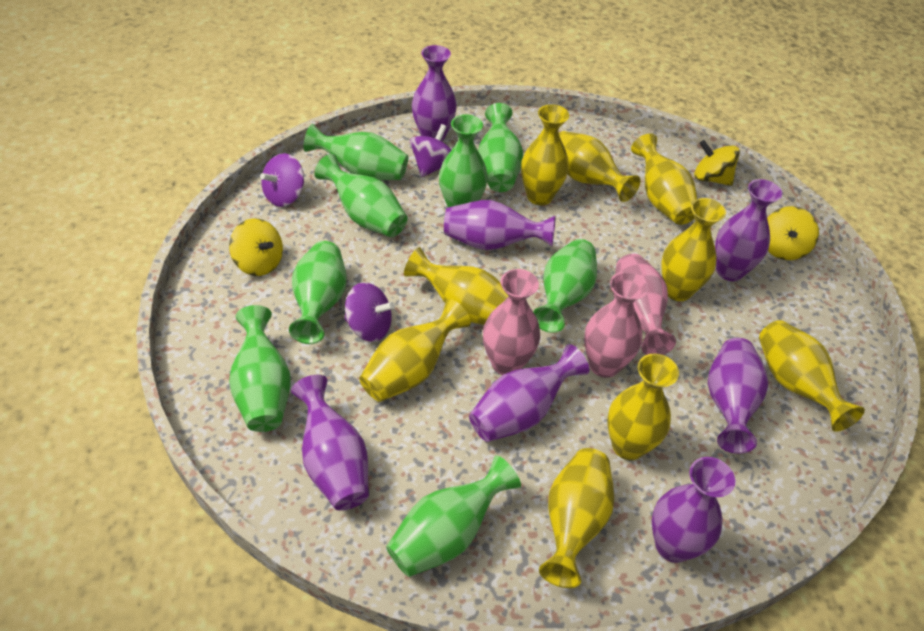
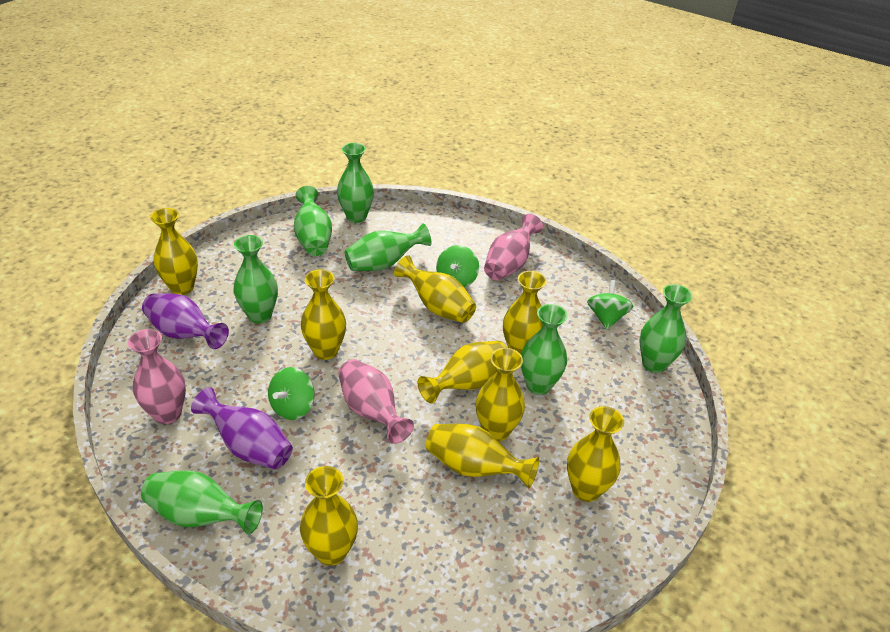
green spinning top: none = 0 -> [268,367,315,420] [436,245,479,288] [587,280,633,330] = 3
green vase: [229,305,291,432] [289,241,347,344] [304,124,408,180] [314,154,408,237] [386,455,521,577] [439,114,488,207] [478,103,523,192] [533,239,597,333] = 8 -> [141,470,263,535] [234,235,278,324] [294,186,332,256] [337,143,374,223] [345,223,431,271] [521,304,568,395] [639,284,693,373] = 7
purple spinning top: [260,153,304,207] [344,282,395,342] [410,124,451,177] = 3 -> none = 0
purple vase: [291,375,369,511] [412,45,457,142] [444,200,556,250] [469,344,589,442] [652,457,735,563] [708,338,768,454] [715,179,782,281] = 7 -> [142,293,229,349] [191,387,293,470] = 2
yellow spinning top: [229,218,283,276] [694,140,740,186] [767,206,819,260] = 3 -> none = 0

